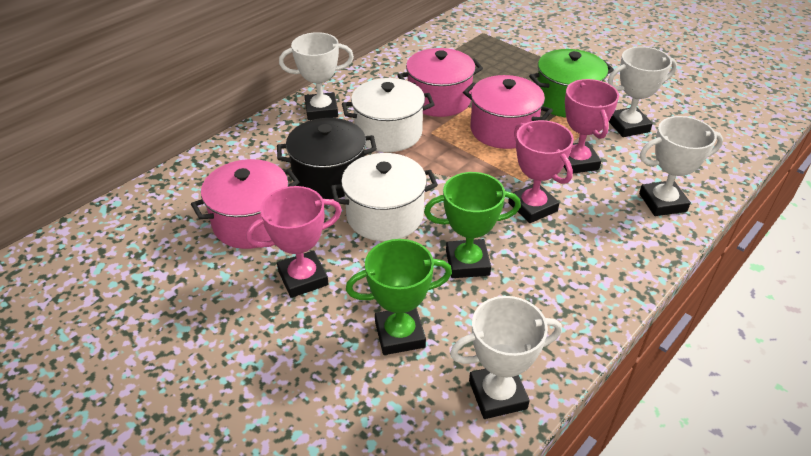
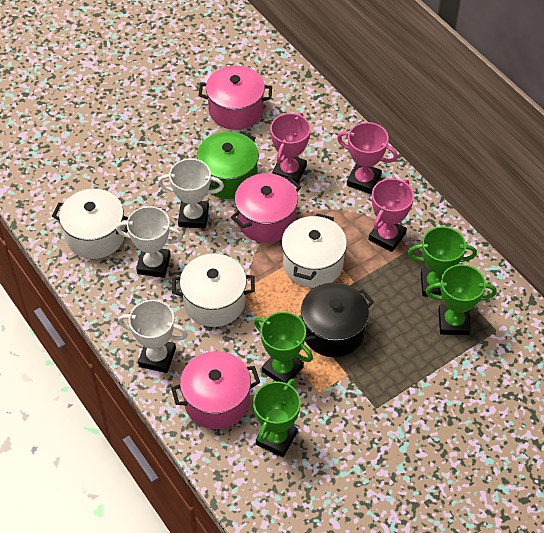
green trophy: [346,239,452,355] [424,172,521,278] = 2 -> [253,379,301,457] [254,312,313,383] [407,226,477,297] [426,264,497,335] = 4
white pot: [331,153,438,241] [342,78,435,152] = 2 -> [52,189,128,259] [172,254,255,327] [282,213,347,288] = 3
white trophy: [279,32,354,120] [450,296,562,419] [608,47,677,137] [639,116,723,216] = 4 -> [116,206,183,278] [118,300,188,373] [158,158,224,229] = 3

